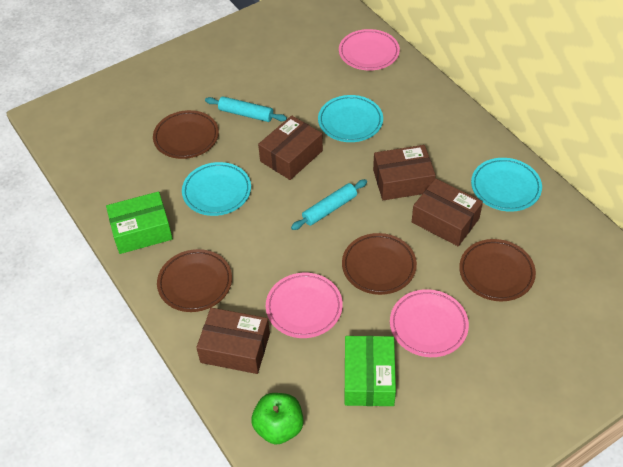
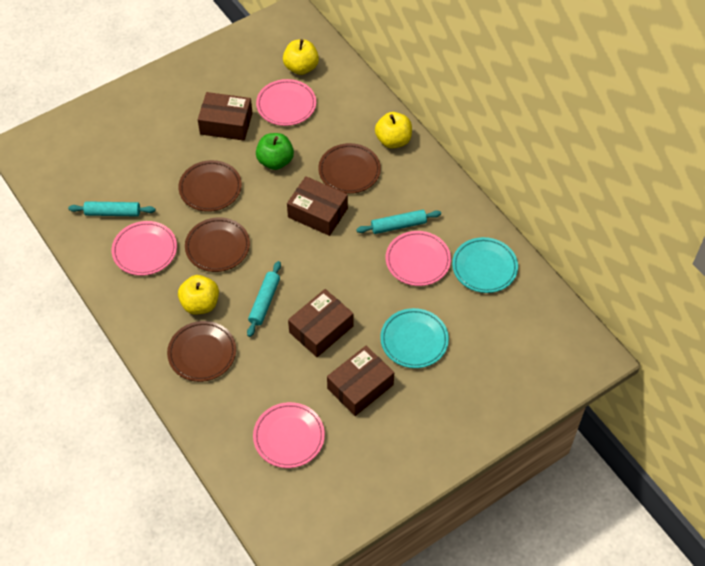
green box: [106,191,173,254] [345,336,396,406] = 2 -> none = 0
pink plate: [266,273,343,338] [339,29,400,70] [390,289,469,357] = 3 -> [112,221,177,276] [253,402,325,468] [256,79,316,126] [386,231,451,286] = 4
turquoise plate: [182,162,251,216] [318,95,383,142] [471,158,542,212] = 3 -> [380,308,449,368] [452,237,518,293] = 2
turquoise rolling pin: [205,97,287,122] [291,179,367,230] = 2 -> [68,201,155,217] [247,261,281,337] [356,210,441,234] = 3
yellow apple: none = 0 -> [178,275,219,314] [283,39,319,75] [375,112,412,148] = 3

